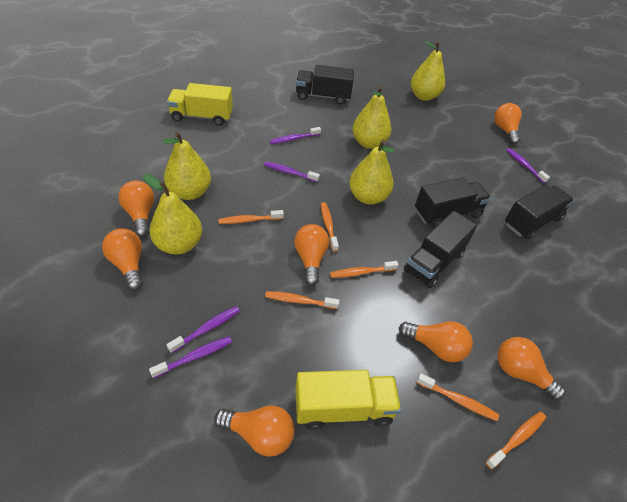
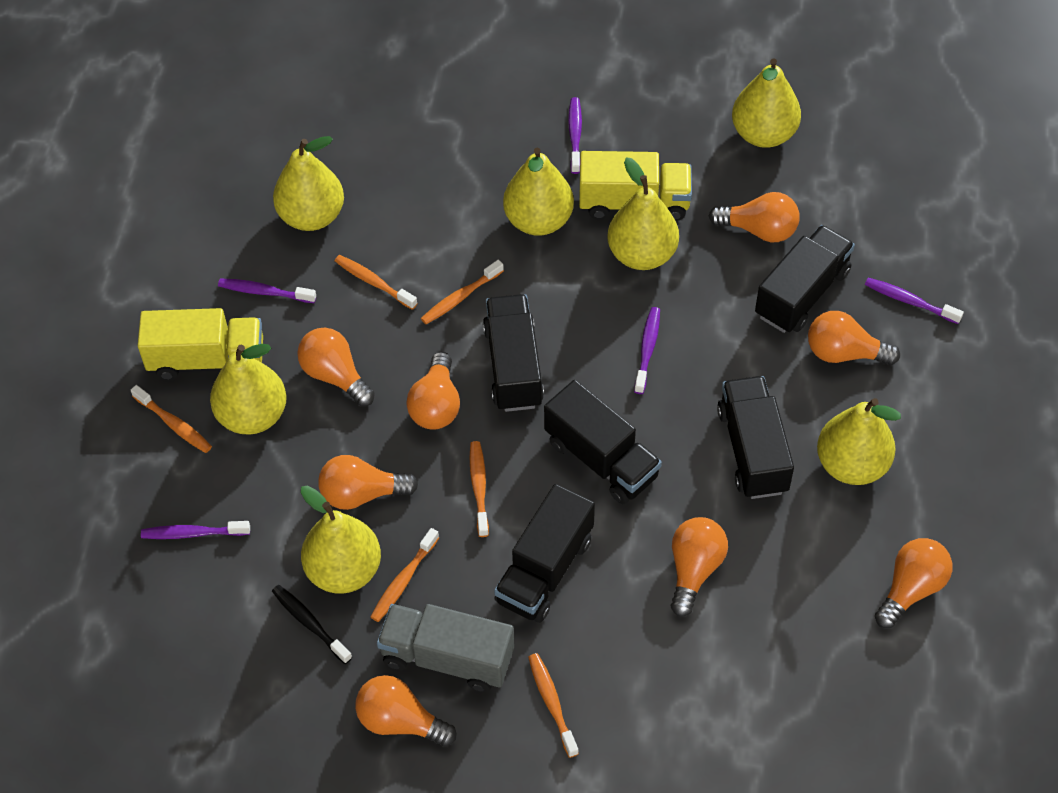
black toothbrush: none = 0 -> [272,585,352,664] = 1
black truck: [296,65,354,105] [404,211,477,288] [415,178,491,228] [505,185,574,239] = 4 -> [483,294,544,412] [494,484,595,623] [544,380,662,504] [717,376,794,499] [755,225,855,333] = 5
grey truck: none = 0 -> [377,604,514,692] = 1
orange light bulb: [102,228,143,290] [118,180,154,237] [214,405,295,457] [294,224,329,286] [399,321,473,362] [494,103,522,144] [497,337,566,400] = 7 -> [297,328,375,407] [318,455,418,510] [355,675,456,747] [406,352,460,429] [671,517,728,617] [709,192,800,242] [808,311,900,365] [875,538,952,628] = 8
yellow pear: [143,174,202,254] [163,132,211,200] [349,140,395,205] [352,86,392,149] [411,41,445,101] = 5 -> [210,344,287,435] [273,136,344,231] [301,486,381,594] [503,147,574,236] [608,157,679,270] [732,58,801,148] [817,398,901,485] = 7

